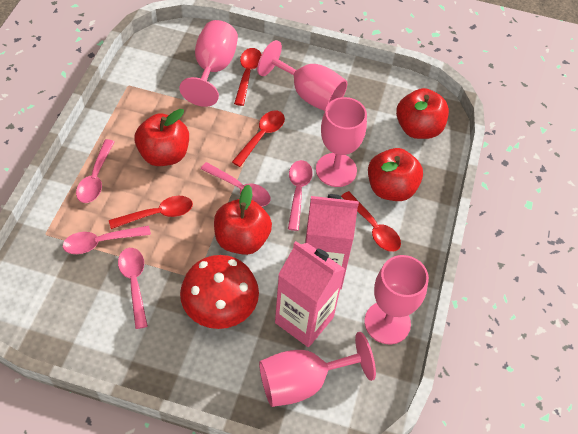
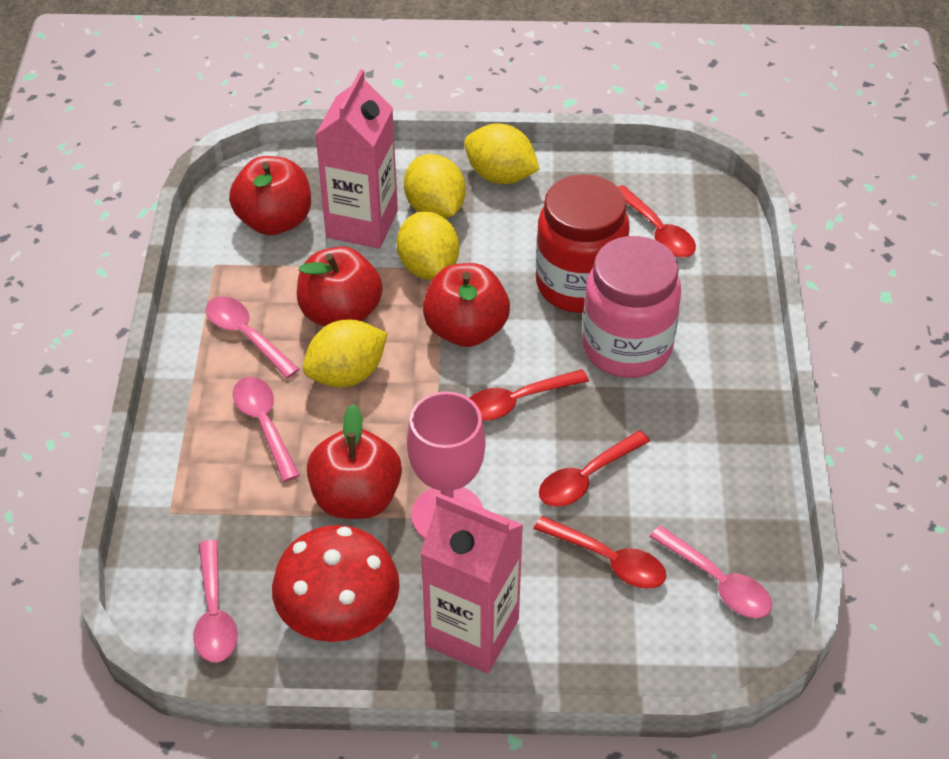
pink goblet: [179,20,238,107] [257,40,347,111] [259,332,376,407] [316,97,367,187] [364,255,429,344] = 5 -> [407,391,486,539] = 1
pink jar: none = 0 -> [582,236,681,378] = 1
pink spoon: [63,226,151,254] [76,139,114,203] [118,248,148,329] [200,162,270,207] [288,160,313,231] = 5 -> [193,540,238,663] [206,296,300,378] [233,377,300,482] [650,526,772,618] = 4
red jar: none = 0 -> [536,174,630,313] = 1
yellow lemon: none = 0 -> [303,319,388,387] [397,211,459,280] [404,154,466,218] [464,124,540,184] = 4

